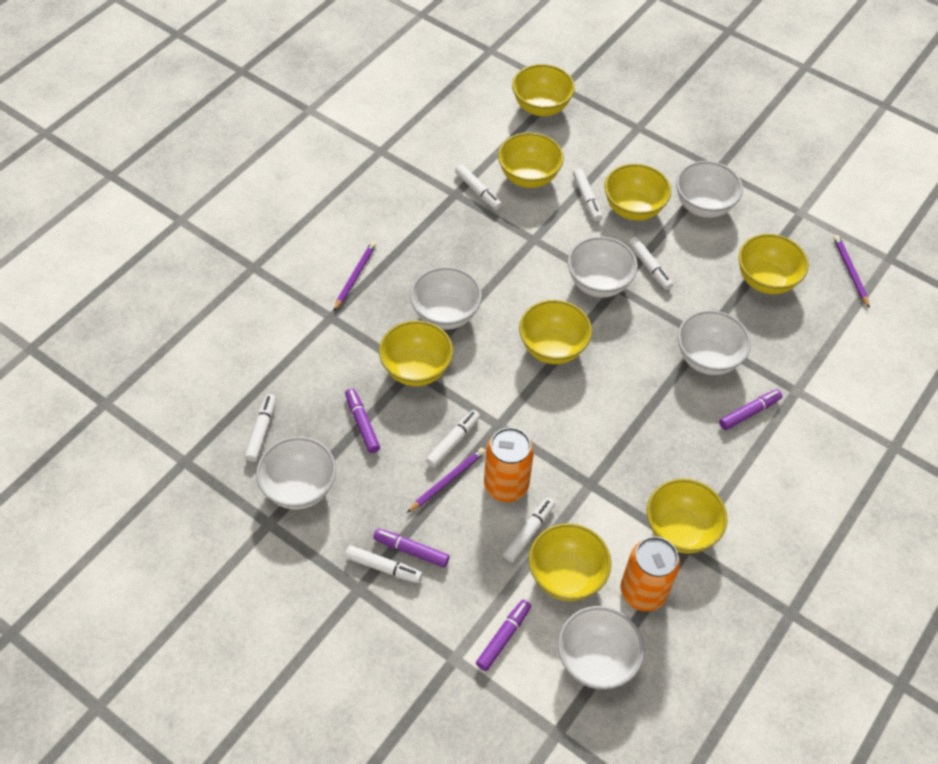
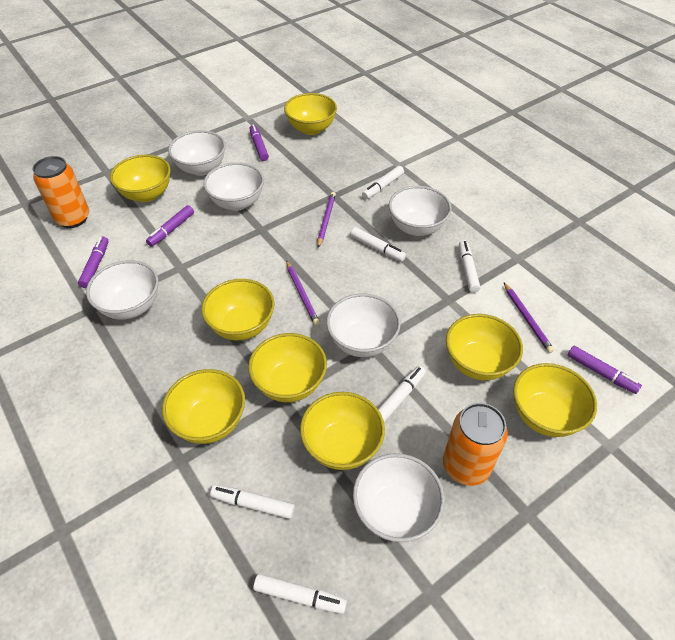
white marker: [245,394,276,462] [345,545,422,583] [426,410,480,468] [455,164,502,210] [503,498,555,562] [573,168,602,221] [628,237,673,290] = 7 -> [210,485,295,519] [253,574,347,614] [351,227,406,262] [362,166,404,199] [378,366,426,422] [459,240,480,293] = 6

